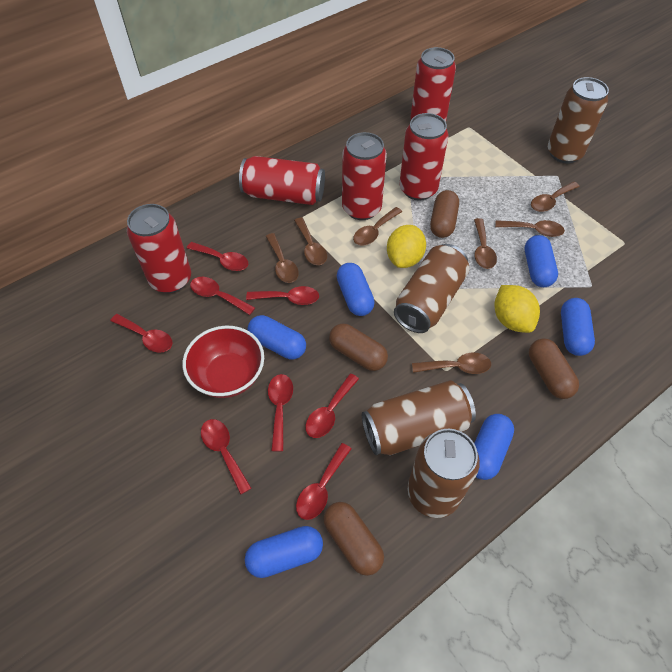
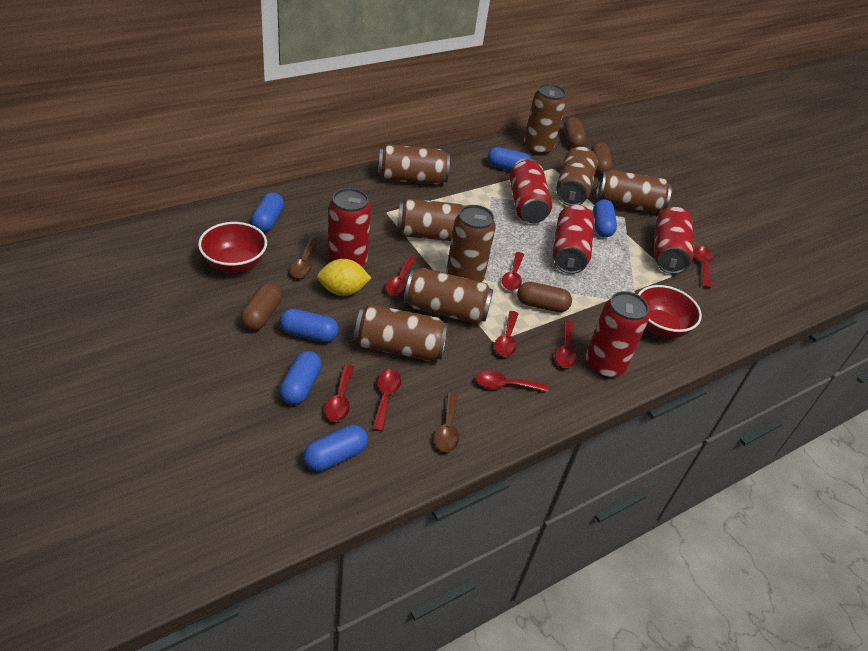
brown can: [362,380,476,455] [394,244,469,333] [407,429,480,518] [548,77,609,163] = 4 -> [354,304,448,361] [378,144,450,185] [397,198,467,241] [404,268,493,324] [446,205,496,282] [524,84,567,155] [556,147,598,206] [596,170,672,213] = 8
brown spoon: [266,233,299,283] [294,217,327,265] [353,207,402,246] [412,352,491,374] [474,218,497,269] [495,220,565,237] [531,181,580,212] = 7 -> [290,238,317,278] [434,392,459,452] = 2
red bowl: [183,326,264,398] = 1 -> [198,222,267,273] [638,285,702,338] = 2
yellow lemon: [387,225,426,268] [494,285,540,333] = 2 -> [317,259,371,296] = 1

